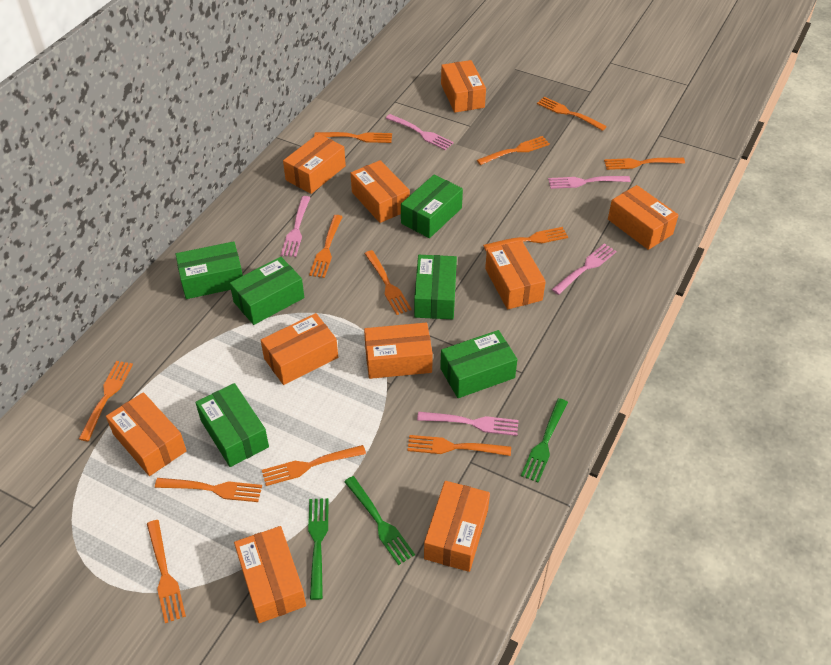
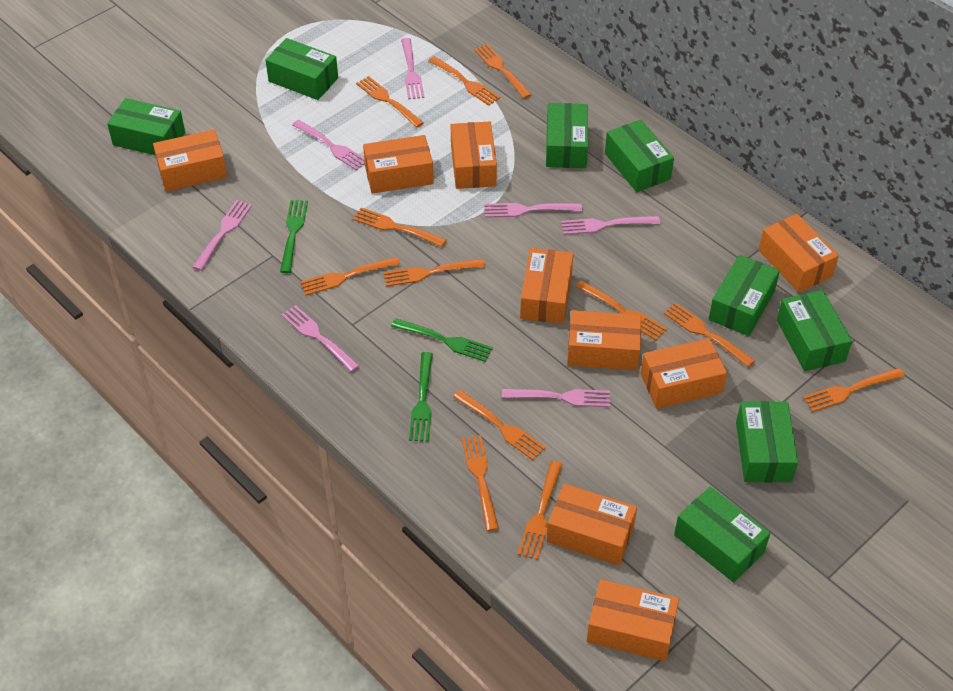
green box: [176,241,243,299] [195,383,269,467] [230,257,304,325] [401,174,463,238] [414,255,457,319] [440,330,518,398] = 6 -> [107,98,185,155] [265,38,338,100] [546,103,588,168] [605,120,674,192] [674,487,770,582] [708,255,780,336] [736,401,798,483] [777,290,852,371] = 8
orange box: [106,392,187,476] [234,526,306,623] [261,313,338,385] [283,134,346,194] [351,160,410,223] [364,323,433,379] [424,481,490,572] [441,60,486,113] [485,241,546,310] [608,185,678,250] = 10 -> [153,130,227,192] [363,135,434,194] [451,121,497,189] [520,248,573,324] [547,484,637,566] [567,310,641,371] [587,579,679,661] [641,338,727,409] [759,214,839,293] = 9
pink fork: [281,196,310,257] [386,114,454,150] [417,412,519,436] [548,176,631,189] [551,243,617,295] = 5 -> [192,200,252,271] [281,305,360,372] [292,120,365,171] [401,38,424,99] [484,203,582,218] [502,389,610,407] [561,216,660,235] = 7

